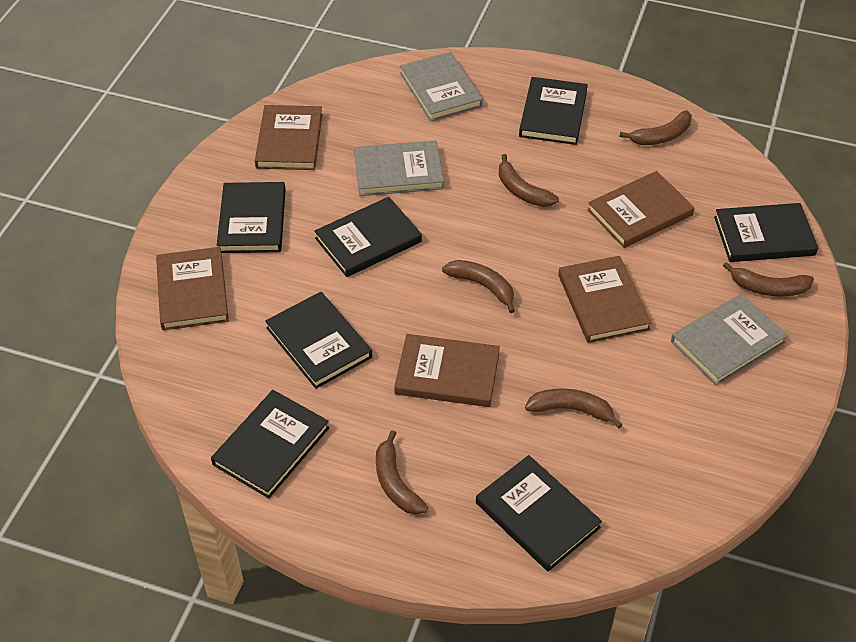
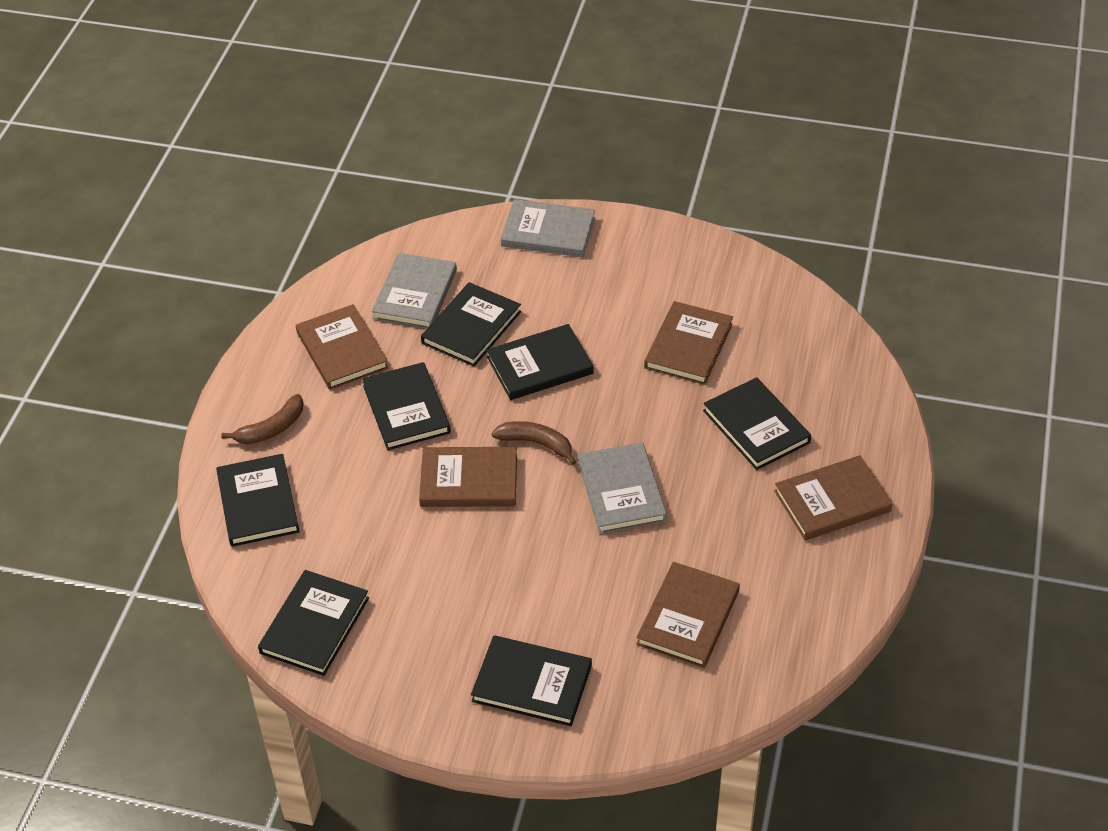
brown banana: [376,430,428,515] [442,260,515,313] [499,154,559,207] [525,388,622,429] [619,110,692,145] [723,262,814,297] = 6 -> [221,394,303,444] [492,421,576,465] = 2

